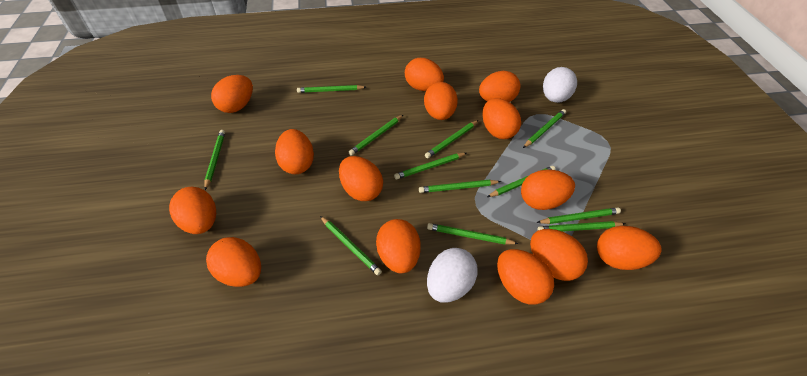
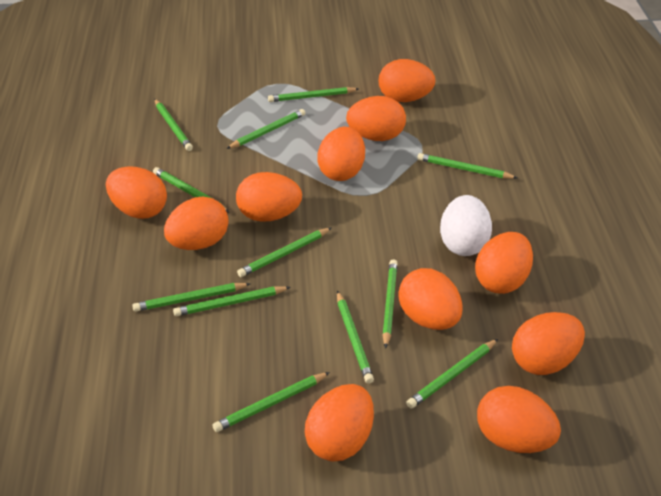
orange egg: [169,187,216,234] [206,237,261,287] [211,75,253,113] [275,129,314,174] [339,156,383,201] [376,219,421,273] [405,58,444,91] [424,82,458,120] [479,71,521,102] [482,98,521,139] [497,249,554,305] [521,170,575,210] [530,229,588,281] [597,226,662,270] = 14 -> [106,166,167,219] [164,197,229,250] [236,172,302,222] [305,384,374,461] [317,127,365,181] [346,96,406,141] [379,59,436,102] [398,268,463,330] [475,232,533,294] [477,386,561,453] [512,312,585,375] = 11
white egg: [427,248,478,303] [543,67,577,103] = 2 -> [440,195,492,256] = 1

